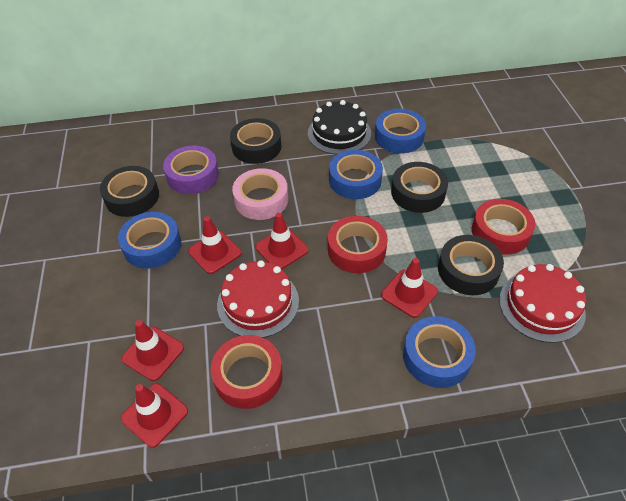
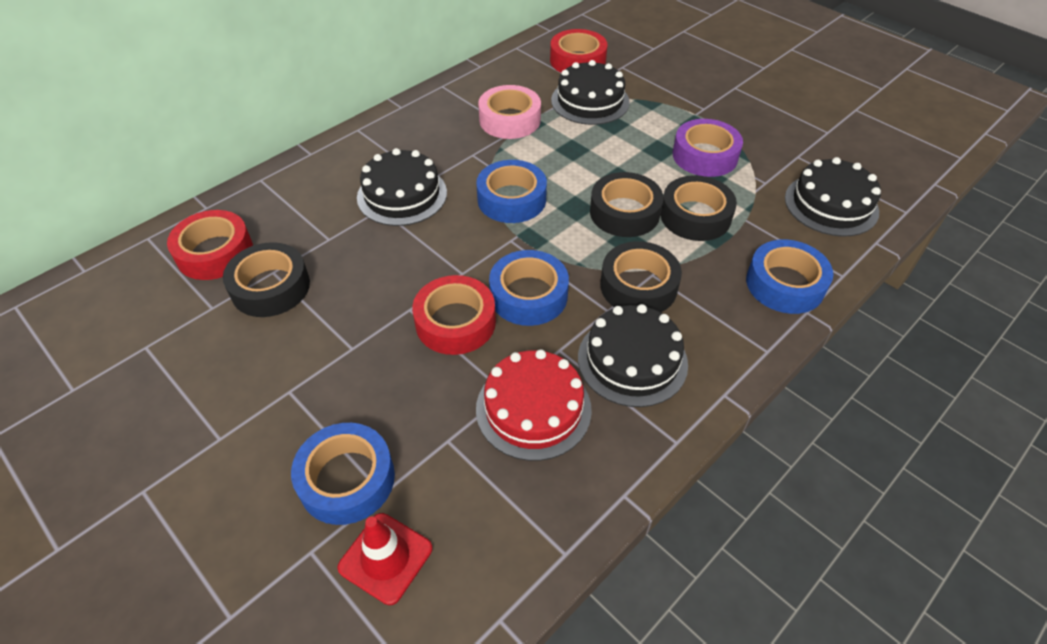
black cake: [308,100,371,154] = 1 -> [357,148,447,226] [551,60,630,125] [578,304,688,407] [785,157,881,236] = 4
red cake: [217,260,299,338] [499,264,586,343] = 2 -> [476,349,592,461] = 1
red traffic cone: [121,320,184,381] [121,384,188,448] [188,216,242,274] [255,213,309,269] [381,258,438,318] = 5 -> [337,513,432,605] = 1

